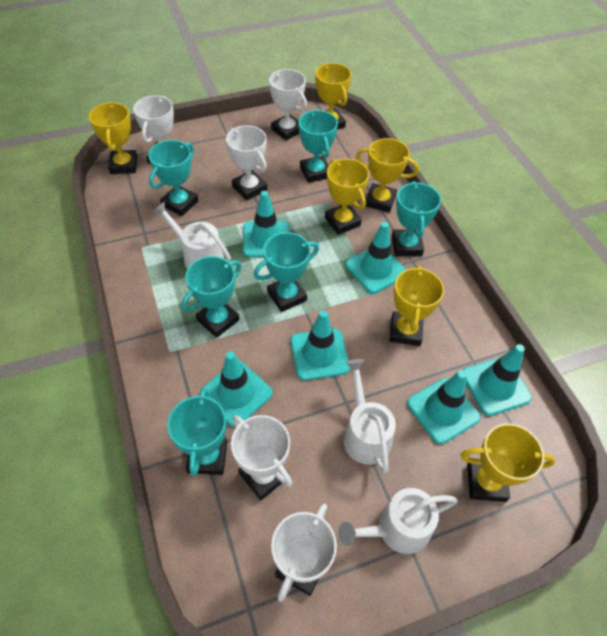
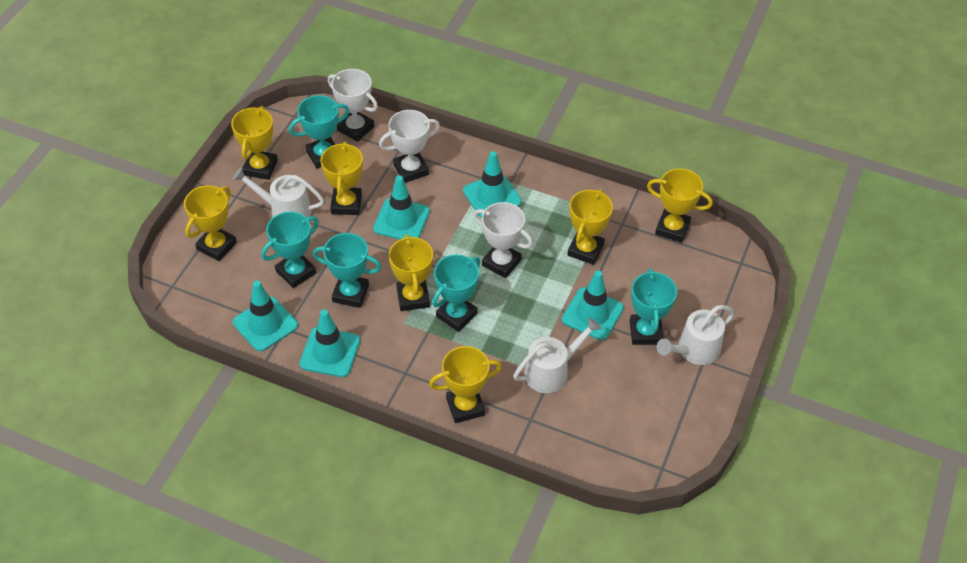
turquoise traffic cone: [200,351,273,427] [243,191,289,257] [291,310,350,381] [345,222,406,294] [407,370,480,444] [463,344,532,416] = 6 -> [233,281,298,351] [300,309,360,377] [373,175,430,239] [463,151,521,218] [562,271,624,340] = 5
turquoise trophy: [148,140,198,216] [167,388,227,476] [181,256,241,338] [254,232,319,312] [299,110,338,183] [392,181,441,256] = 6 -> [261,212,319,288] [289,95,349,169] [313,233,381,308] [432,254,480,332] [630,268,677,345] = 5
white trophy: [133,96,174,164] [226,125,267,201] [231,415,292,500] [268,69,307,141] [271,504,337,602] = 5 -> [328,69,378,142] [379,110,440,183] [474,202,533,278] = 3
yellow trophy: [89,102,138,174] [315,63,352,130] [325,159,369,235] [356,138,419,213] [390,265,444,346] [460,423,555,502] = 6 -> [184,185,237,261] [231,106,278,180] [321,142,363,215] [389,234,433,311] [429,346,502,423] [567,189,613,265] [647,168,713,243] = 7

